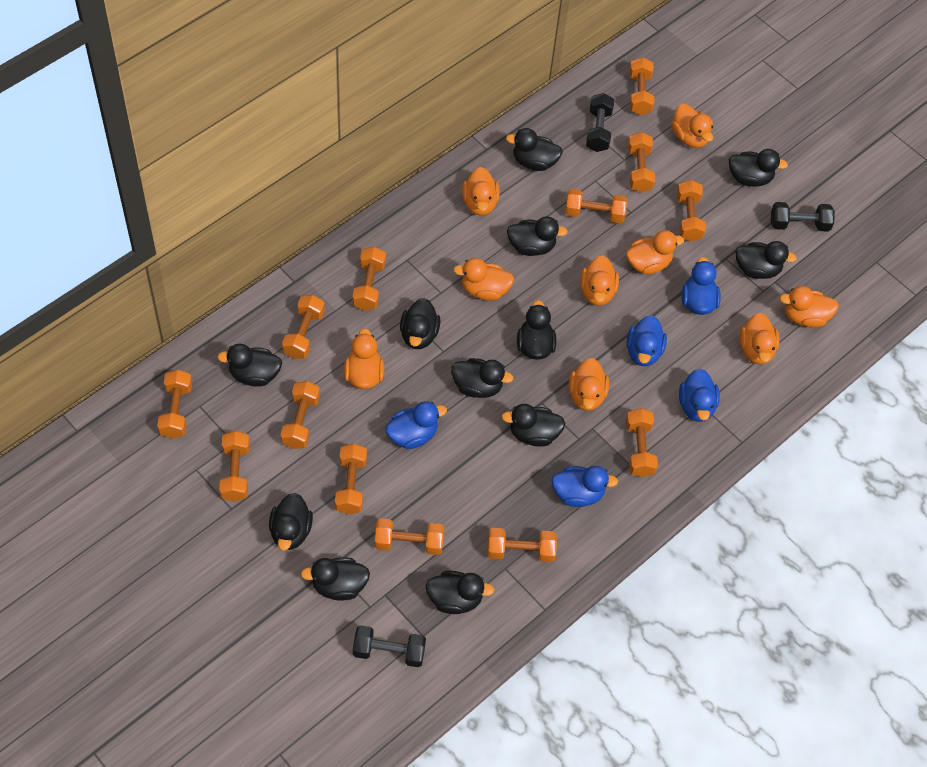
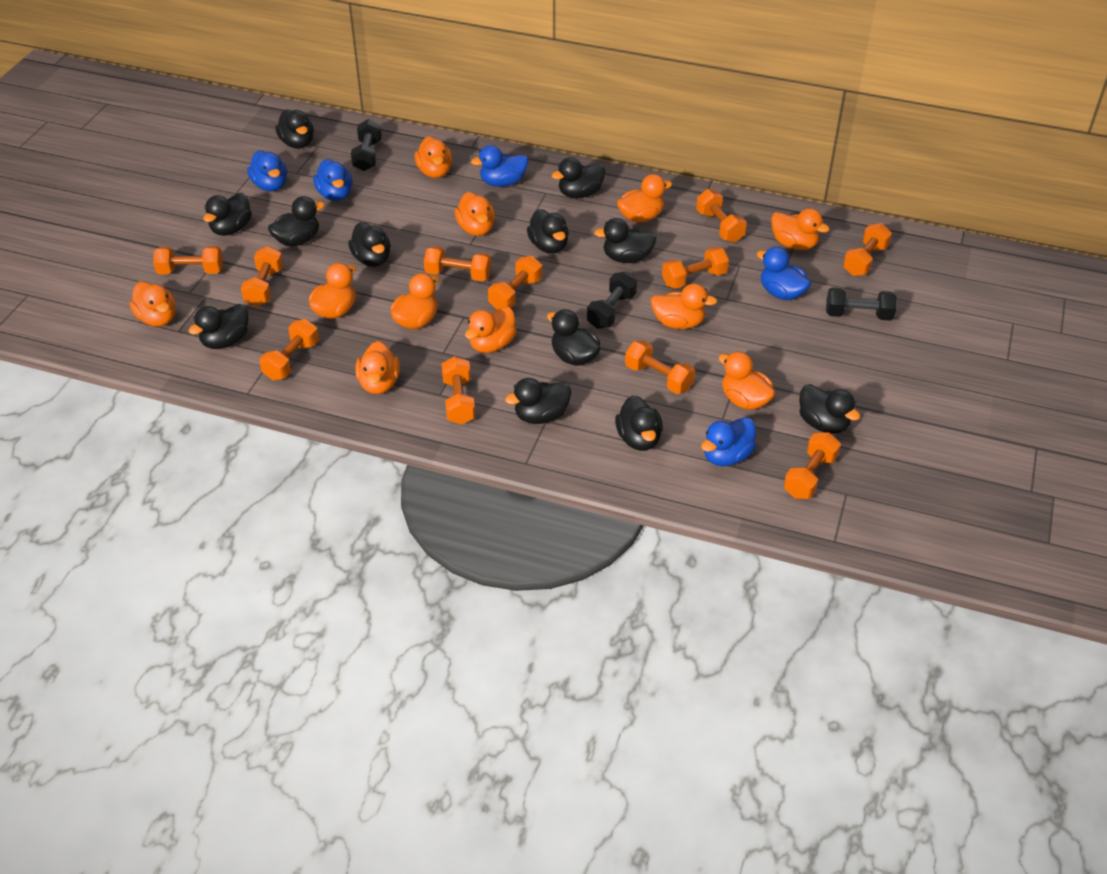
orange duck: [344,329,385,389] [453,258,514,301] [462,167,500,216] [569,358,609,411] [580,255,619,306] [626,230,684,274] [671,104,713,148] [739,313,779,365] [779,286,839,328] = 9 -> [129,281,176,327] [309,263,356,319] [356,341,400,394] [391,273,439,329] [414,136,452,178] [455,192,495,236] [465,307,517,353] [617,174,672,222] [651,283,717,329] [718,352,775,410] [771,208,830,250] = 11
orange dumbbell: [157,370,192,439] [219,431,250,502] [281,381,320,449] [282,295,325,359] [335,444,367,514] [353,247,386,311] [375,519,444,555] [488,528,557,562] [565,189,627,223] [626,408,658,477] [628,132,655,192] [629,57,654,115] [677,180,706,242] = 13 -> [153,246,223,275] [241,246,283,307] [260,319,319,380] [424,246,491,281] [442,356,475,425] [488,256,542,309] [625,340,695,394] [662,247,729,289] [696,189,747,242] [784,432,841,499] [843,223,892,276] = 11

